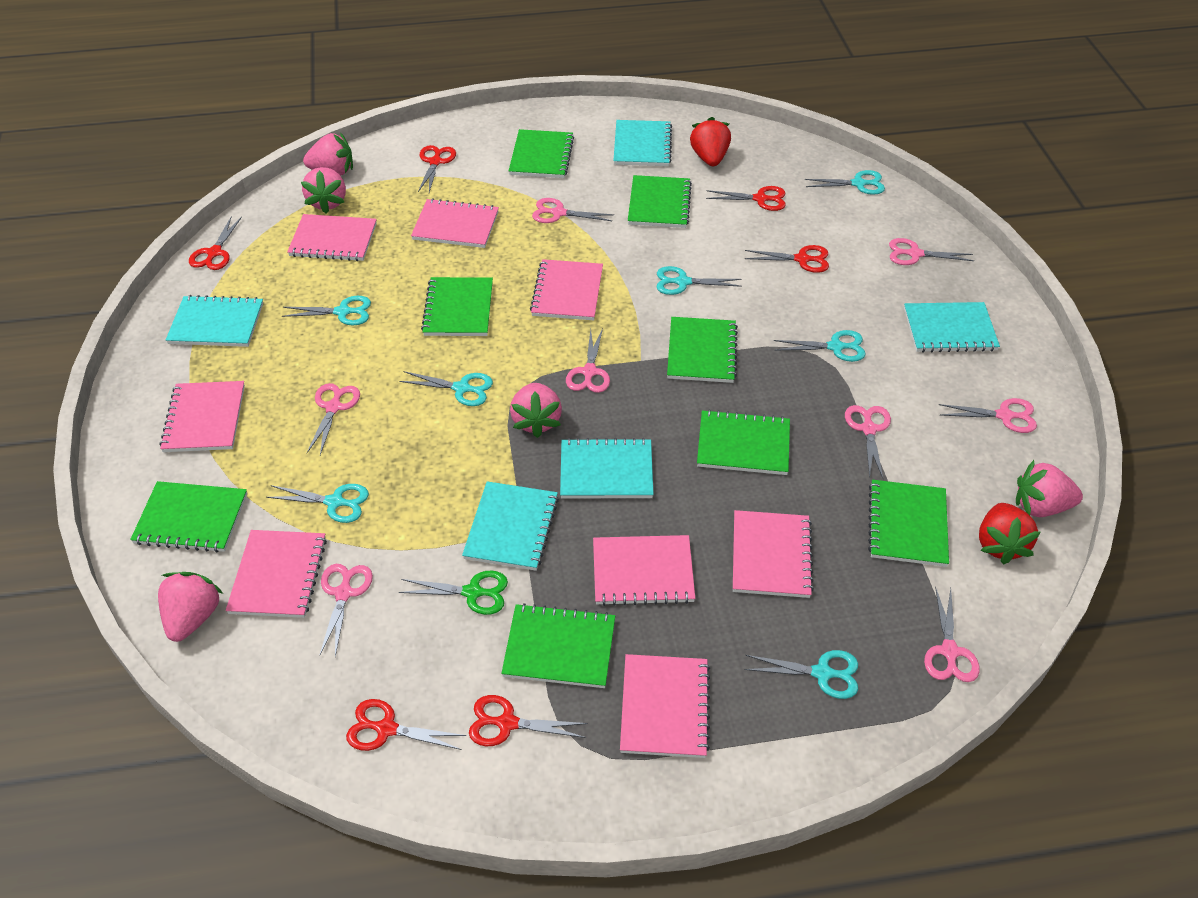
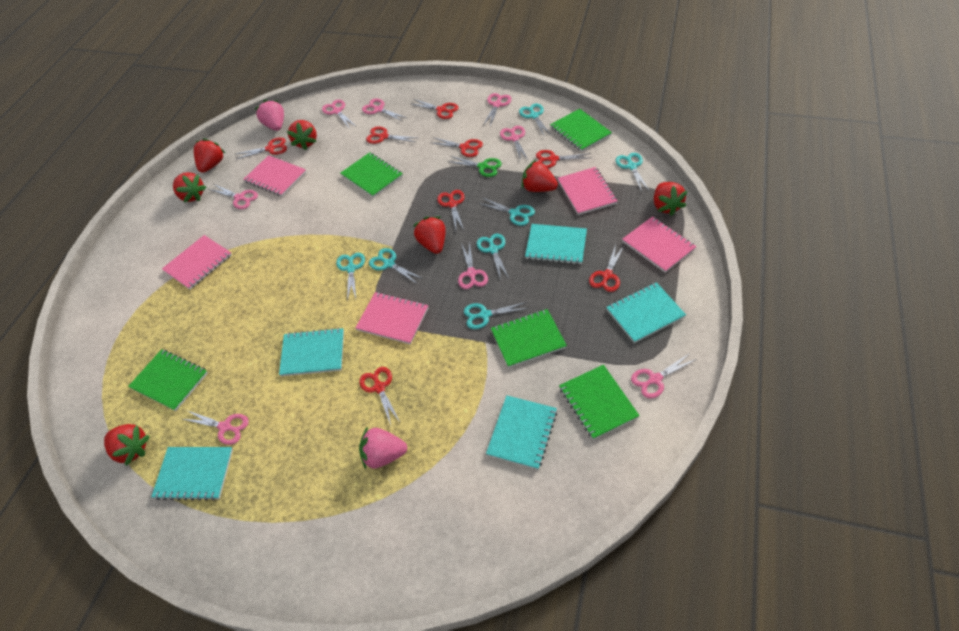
green notebook: [130,481,247,552] [421,277,493,336] [501,603,615,688] [509,129,574,178] [628,175,692,228] [667,317,738,383] [697,409,790,475] [868,480,949,567] = 8 -> [128,349,208,411] [341,152,403,198] [491,309,567,368] [550,109,612,152] [559,365,640,440] = 5
pink notebook: [160,381,245,452] [226,530,327,618] [287,214,377,261] [411,198,499,248] [530,259,603,320] [593,535,695,606] [620,654,710,758] [733,510,814,598] = 8 -> [162,235,232,290] [243,155,306,196] [355,292,428,344] [558,167,617,215] [622,216,697,273] = 5
pink strawberry: [158,572,223,642] [301,167,346,214] [303,132,353,176] [510,383,562,438] [1016,460,1083,517] = 5 -> [255,100,284,131] [359,426,407,469] = 2
red scissors: [189,216,242,270] [346,699,466,751] [418,145,456,192] [469,695,588,746] [706,186,786,211] [745,245,829,273] = 6 -> [237,137,287,159] [359,367,400,425] [366,127,417,144] [411,99,459,119] [432,138,483,157] [437,190,465,230] [536,150,591,168] [589,245,624,292] = 8
red strawberry: [690,117,731,166] [979,503,1041,565] = 2 -> [104,424,150,466] [173,172,206,203] [194,138,225,173] [287,120,317,150] [413,216,446,254] [522,160,558,192] [654,182,687,216] = 7

